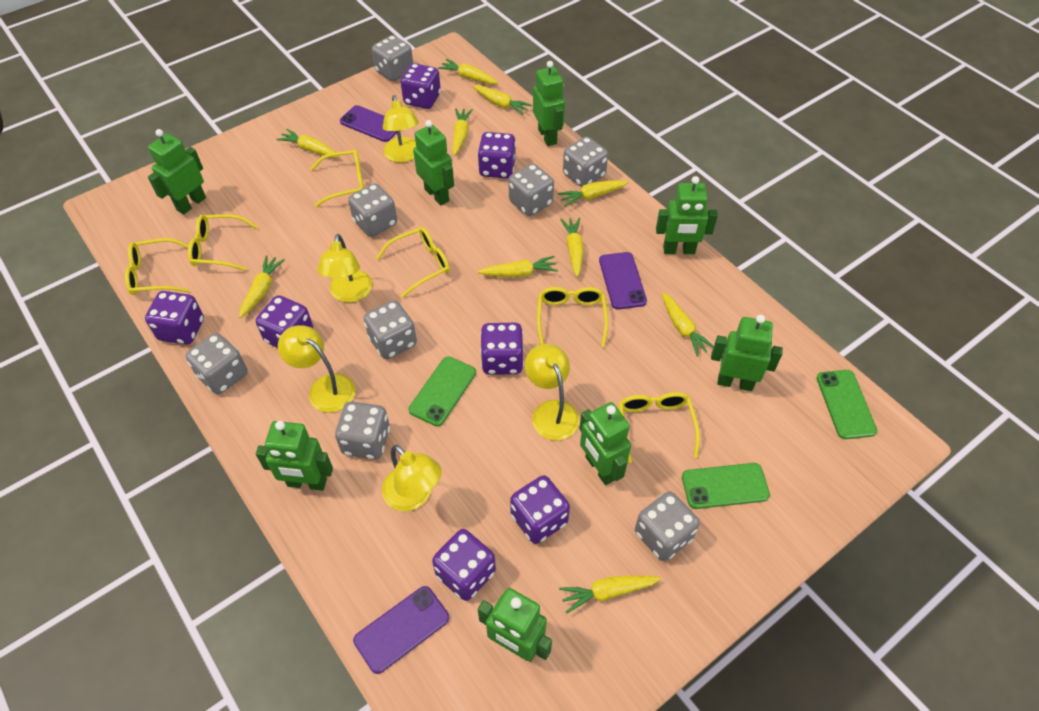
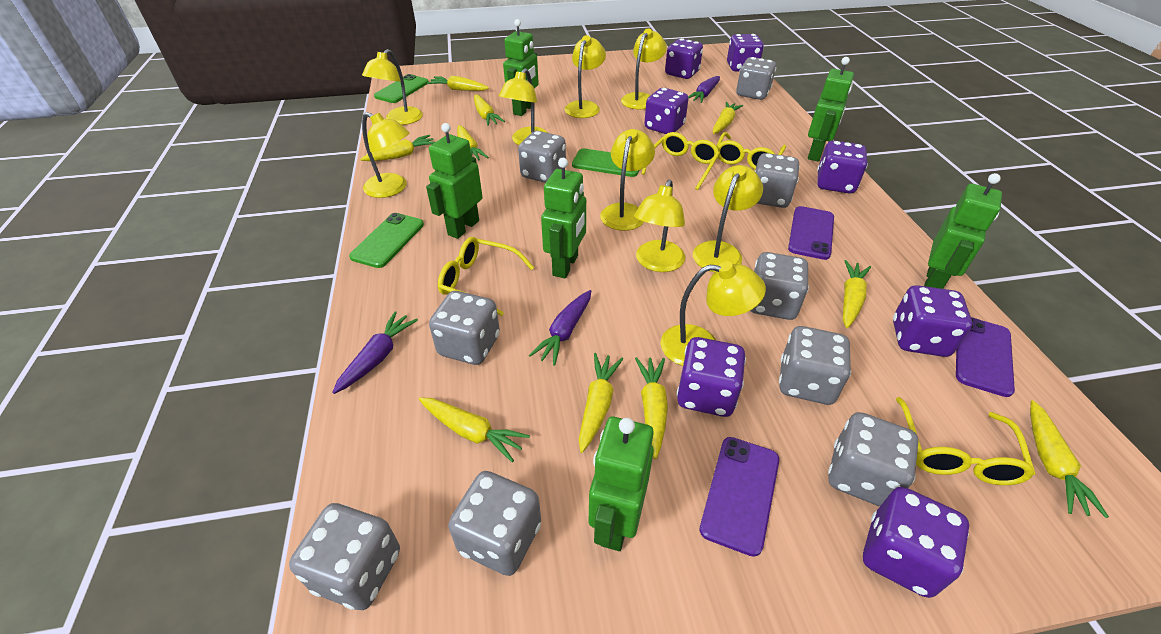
green robot: [148,129,206,215] [256,421,333,491] [413,120,454,205] [478,588,552,662] [533,61,565,146] [579,402,631,485] [656,176,718,254] [711,315,783,391] = 8 -> [426,123,483,239] [503,19,539,116] [541,158,586,278] [589,417,654,551] [808,57,854,161] [924,173,1002,289] = 6
grey dice: [186,333,248,394] [335,401,390,459] [348,183,397,237] [364,300,417,359] [372,35,413,81] [509,164,554,216] [563,137,608,187] [635,491,700,561] = 8 -> [289,503,400,610] [429,291,500,365] [448,471,541,576] [518,131,566,183] [736,57,776,100] [750,252,809,320] [755,153,800,208] [779,326,851,405] [828,412,919,507] = 9
purple carrot: none = 0 -> [332,311,418,394] [529,290,591,366] [688,76,720,103] = 3
yellow glasses: [125,238,189,295] [188,214,258,271] [310,149,364,207] [376,227,450,298] [537,287,608,347] [619,392,700,463] = 6 -> [438,237,534,316] [641,132,720,190] [716,132,786,170] [896,397,1035,485] = 4
yellow lamp: [278,325,355,412] [317,234,372,303] [382,445,442,511] [383,95,419,163] [525,344,579,440] = 5 -> [362,49,423,125] [362,112,410,198] [499,68,548,145] [565,35,606,118] [600,129,655,231] [621,28,667,109] [634,180,685,272] [661,261,766,366] [693,165,763,272] = 9

